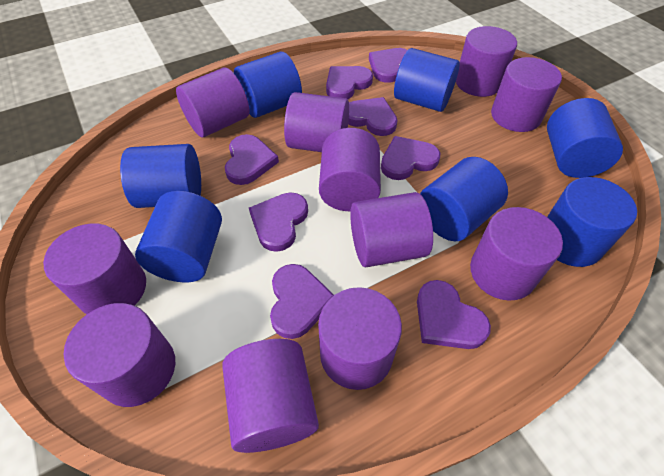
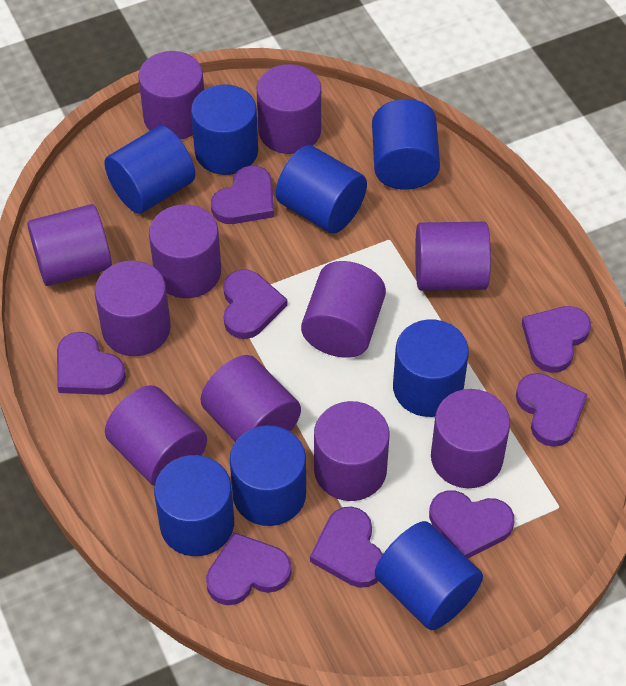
blue cylinder: [120,144,201,208] [135,191,222,282] [234,52,302,118] [394,48,460,112] [420,157,508,241] [547,98,623,178] [547,177,637,267] = 7 -> [104,126,195,214] [154,455,234,556] [191,85,258,175] [230,425,306,526] [276,145,367,234] [372,99,440,190] [375,521,483,630] [393,319,469,417] = 8

